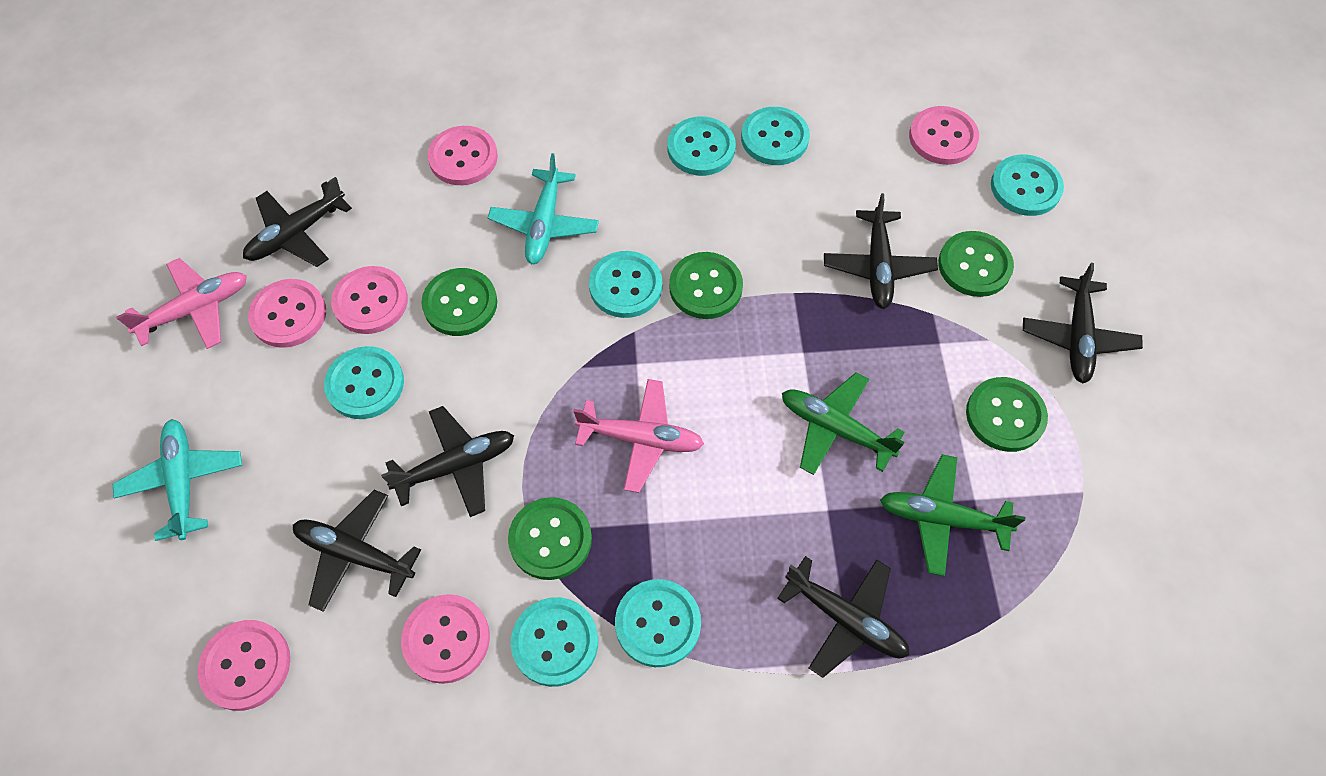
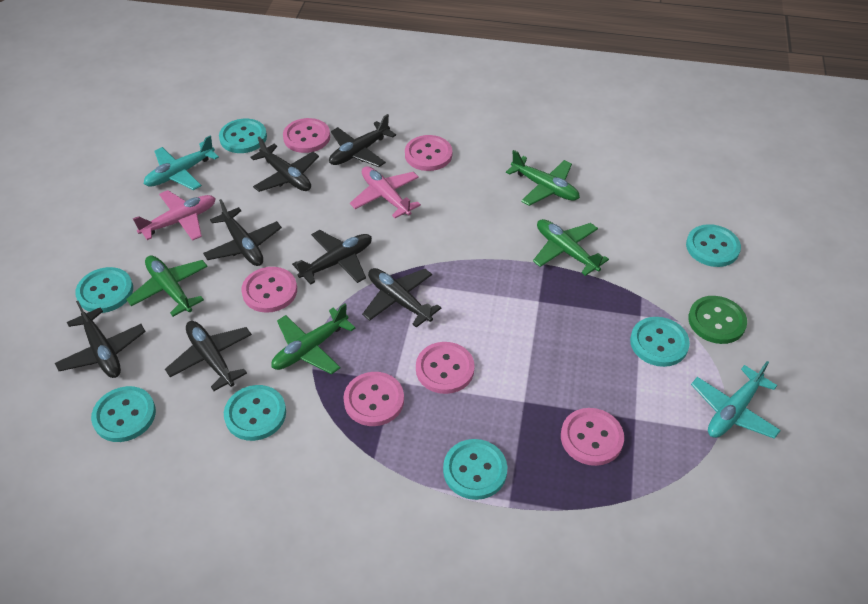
black plane: [243,177,352,267] [293,490,421,612] [381,406,514,517] [777,556,910,678] [824,193,938,309] [1023,263,1143,384] = 6 -> [55,301,146,378] [165,321,252,391] [203,199,282,266] [250,137,319,192] [292,230,372,285] [329,114,396,167] [362,268,441,328] = 7
green button: [421,268,497,336] [508,497,592,580] [669,252,743,319] [938,231,1014,297] [966,377,1048,452] = 5 -> [688,296,747,344] = 1
green plane: [782,372,905,475] [880,454,1025,576] = 2 -> [126,255,208,317] [271,304,355,374] [506,150,580,206] [533,219,609,276] = 4

